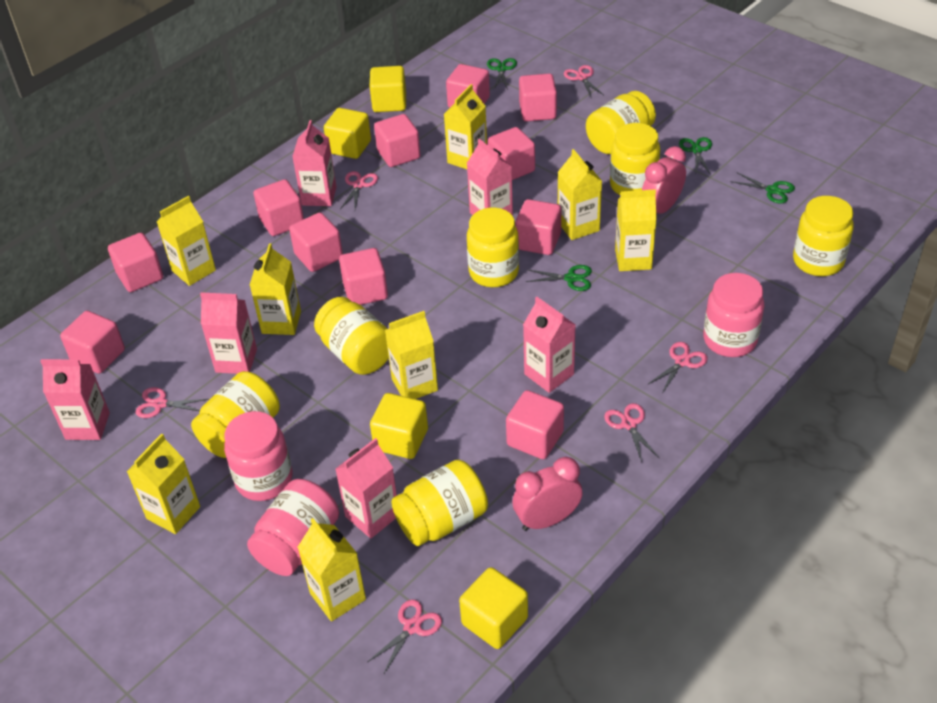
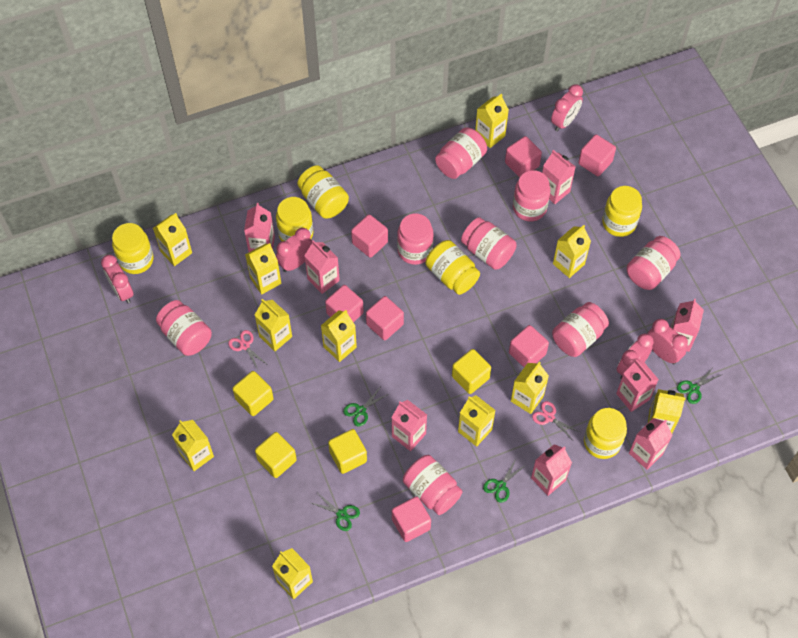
pink carton: [40,359,110,440] [200,292,257,374] [292,120,337,206] [335,438,397,538] [467,139,513,216] [523,297,575,393] = 6 -> [244,203,275,252] [304,240,340,294] [391,400,427,451] [531,444,572,496] [542,150,576,204] [616,359,659,412] [629,418,673,470] [670,298,704,352] = 8
pink clock: [512,457,583,531] [642,146,686,214] = 2 -> [101,255,134,303] [276,228,312,272] [551,84,583,131] [617,333,654,379] [647,319,688,364] = 5
pink cube: [60,311,125,374] [108,233,163,292] [254,179,304,236] [289,212,343,272] [339,248,388,305] [374,114,420,167] [446,64,490,108] [488,127,535,180] [506,390,564,459] [515,199,561,255] [519,74,557,122] = 11 -> [325,285,364,322] [351,214,388,258] [366,296,404,340] [392,496,431,542] [505,136,542,178] [509,325,549,367] [578,134,616,176] = 7
pink jar: [224,411,292,501] [247,479,339,576] [703,273,764,357] = 3 -> [156,300,212,356] [397,214,434,265] [403,455,463,515] [435,127,487,179] [461,217,517,270] [513,170,550,221] [552,302,609,357] [626,236,681,290] = 8
pink scissors: [135,387,209,418] [340,171,378,209] [367,599,442,675] [564,65,604,99] [604,403,659,462] [647,342,708,392] = 6 -> [228,330,268,370] [532,401,579,439] = 2
yellow carton: [127,433,200,534] [157,196,216,286] [250,243,301,335] [298,518,366,621] [385,311,438,399] [444,84,487,169] [558,149,602,240] [615,189,657,271] = 8 -> [153,213,192,266] [172,420,214,471] [245,243,281,294] [255,299,292,351] [272,548,313,599] [321,310,357,362] [458,395,496,447] [475,93,509,148] [511,362,549,414] [553,225,591,278] [648,389,686,433] = 11
yellow jar: [191,371,280,458] [314,297,389,375] [391,459,488,546] [467,208,519,287] [586,91,656,154] [610,123,660,196] [793,196,854,276] = 7 -> [112,223,154,274] [276,197,313,241] [297,165,349,219] [426,240,480,295] [584,408,627,459] [602,186,642,237] = 6

